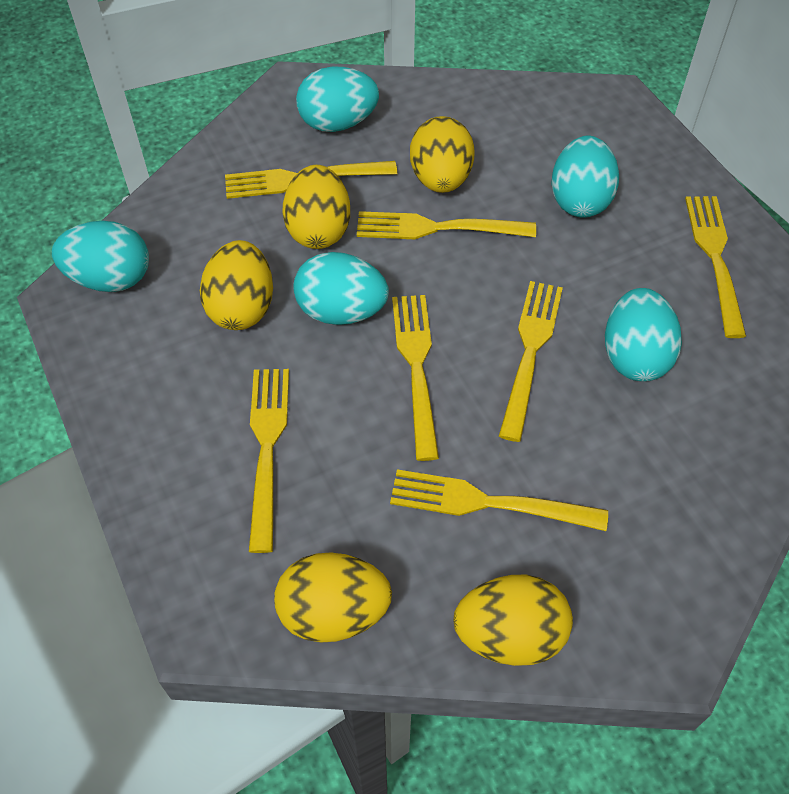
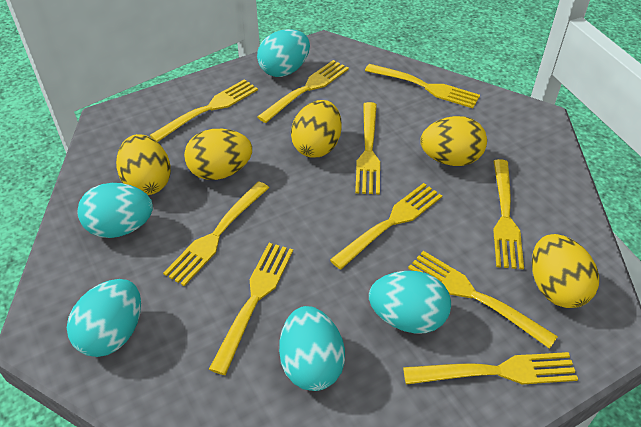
yellow fork: [225,161,397,199] [249,369,289,553] [357,211,536,239] [390,469,608,531] [392,295,439,461] [499,281,563,442] [685,196,746,338] = 7 -> [150,79,258,142] [163,181,269,286] [209,243,293,375] [257,60,349,123] [330,183,442,270] [355,102,380,194] [365,64,480,108] [403,352,578,385] [408,251,558,349] [493,159,524,270] = 10

